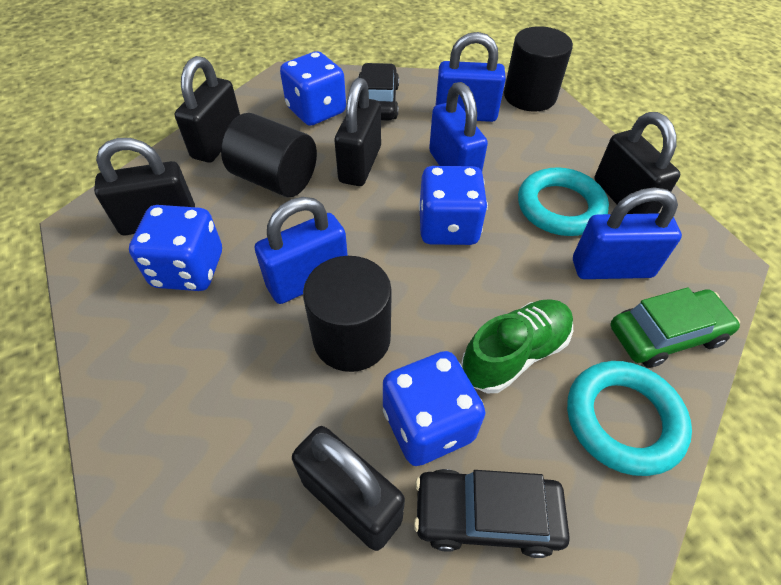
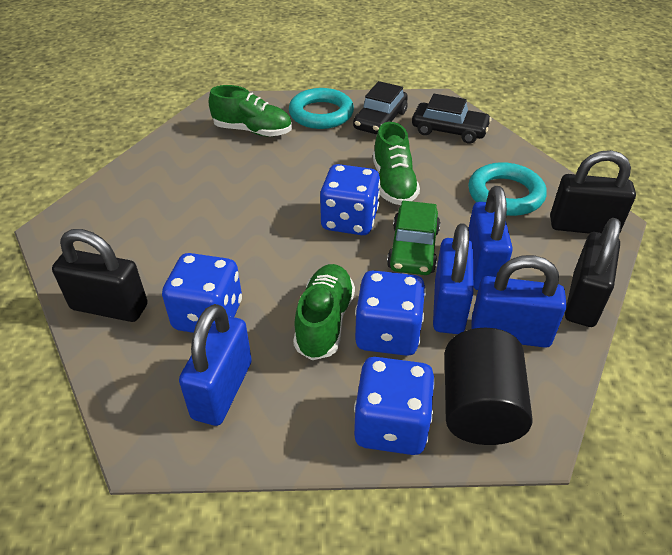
black cylinder: [221,113,317,197] [303,256,392,372] [504,26,573,111] = 3 -> [445,328,532,445] = 1
black padlock: [94,138,195,235] [174,56,240,163] [292,426,405,551] [334,78,381,186] [594,112,680,214] = 5 -> [52,229,148,322] [550,150,636,234] [565,218,621,327] = 3
green shoe: [461,299,573,393] = 1 -> [209,85,292,137] [293,264,355,360] [373,122,420,205] = 3

